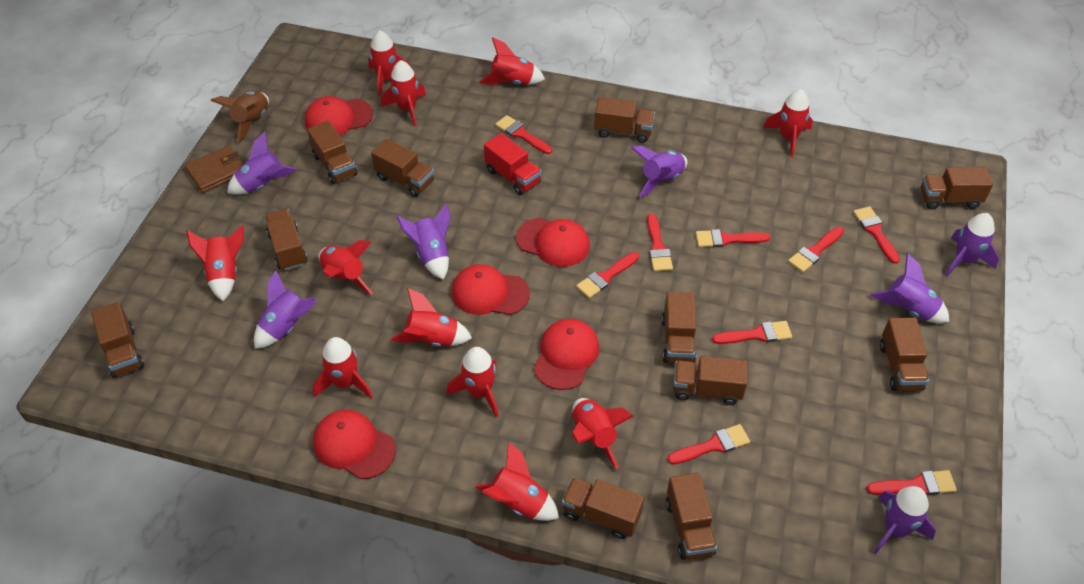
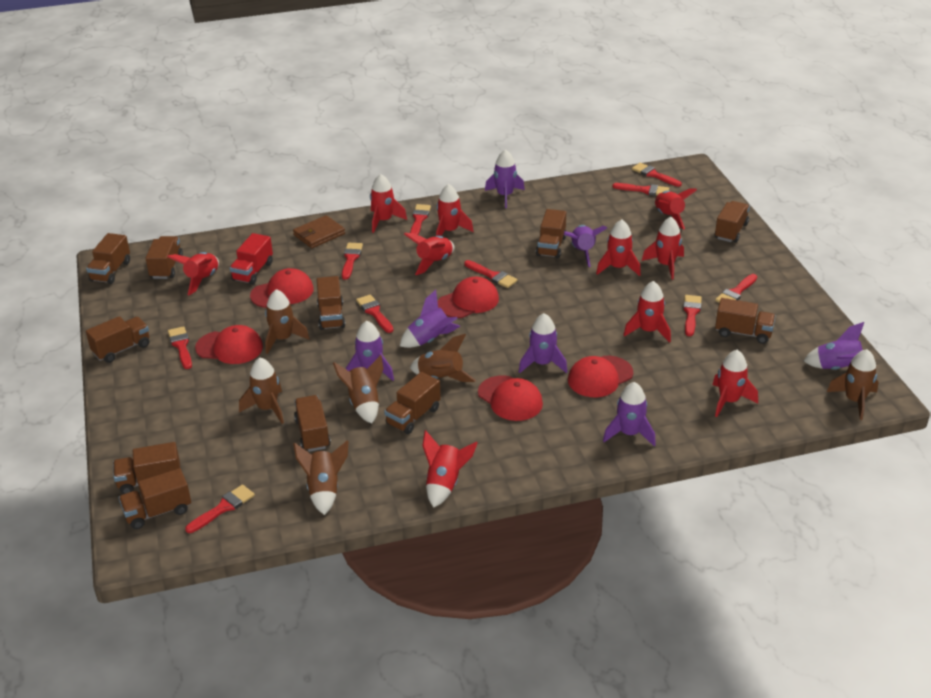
brown rocket: [211,91,269,143] = 1 -> [239,358,284,424] [265,289,310,354] [293,440,348,515] [333,355,383,424] [410,334,476,382] [827,349,878,420] = 6
red brush: [495,115,552,154] [576,252,639,298] [647,214,673,271] [668,424,750,465] [696,229,770,247] [712,321,792,344] [788,227,844,272] [853,206,900,264] [866,470,957,495] = 9 -> [168,326,192,369] [185,484,255,533] [342,243,363,280] [356,294,394,333] [410,204,431,235] [464,260,518,288] [613,183,669,196] [632,163,682,187] [683,295,702,336] [715,274,757,303] = 10
red rocket: [186,225,244,301] [313,337,373,399] [318,240,373,294] [368,30,410,97] [381,60,426,127] [390,288,472,347] [447,347,498,417] [475,441,559,521] [479,37,545,85] [572,398,634,469] [763,89,813,157] = 11 -> [167,252,219,295] [370,174,407,233] [404,233,454,275] [422,430,478,508] [436,184,474,236] [596,220,641,276] [623,281,671,343] [642,217,684,279] [655,188,697,230] [712,350,758,417] = 10

